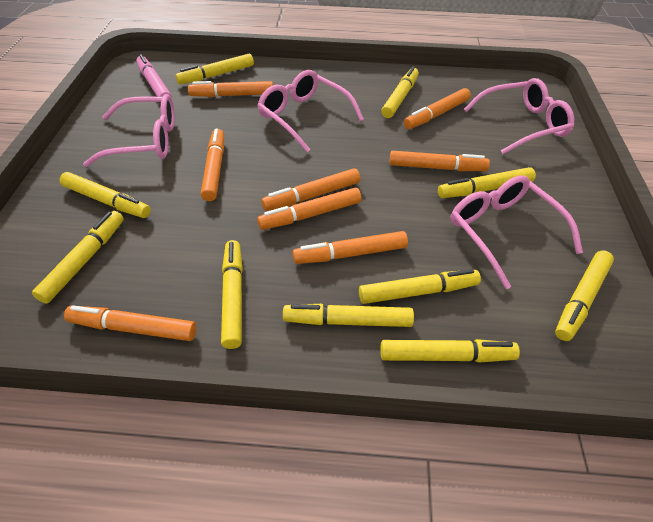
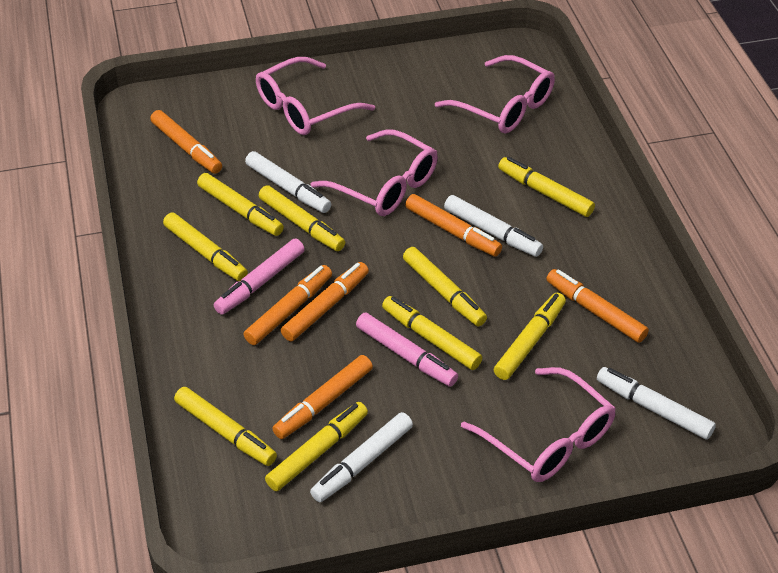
orange marker: [64,305,197,341] [188,81,273,97] [201,129,224,201] [257,188,362,230] [261,168,360,211] [293,231,408,264] [389,151,490,171] [404,88,471,129] = 8 -> [150,110,222,174] [243,265,332,345] [272,355,373,439] [281,262,369,341] [405,194,502,256] [546,269,649,343] = 6
pink marker: [136,54,172,99] = 1 -> [214,239,305,315] [356,313,458,387] = 2
white marker: none = 0 -> [245,151,331,213] [310,412,413,502] [444,195,543,257] [597,367,716,440] = 4
yellow marker: [32,211,124,304] [59,172,151,218] [176,54,254,85] [221,240,243,349] [283,304,414,327] [359,269,481,304] [380,339,520,363] [381,67,419,118] [438,167,536,198] [555,251,614,341] = 10 -> [163,213,248,281] [174,387,277,466] [197,173,284,236] [259,185,345,251] [265,402,368,491] [382,296,482,370] [403,247,487,326] [494,293,566,380] [498,157,595,217] = 9

